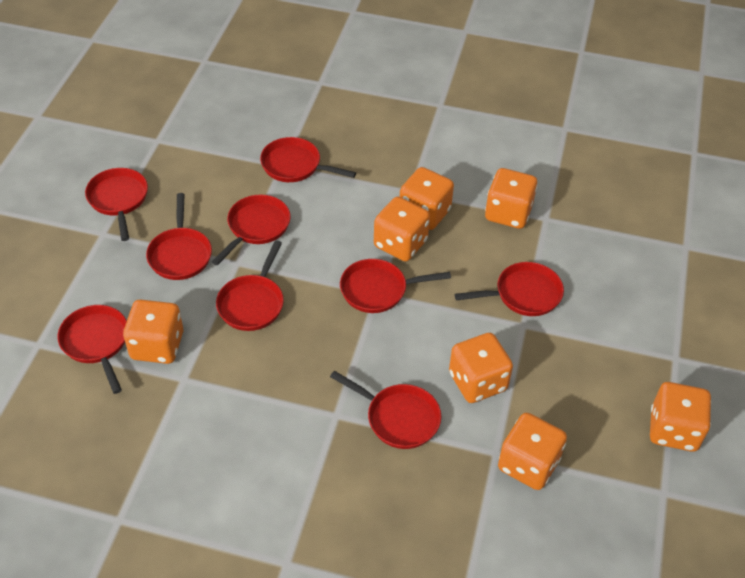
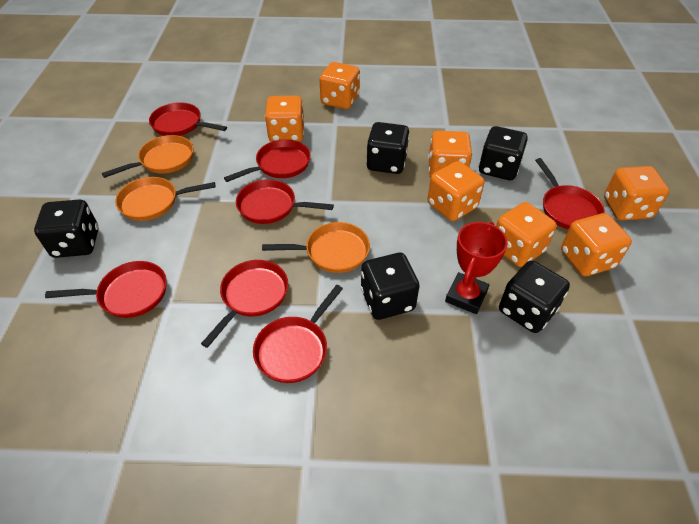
black dice: none = 0 -> [34,199,99,258] [361,253,419,320] [366,122,410,174] [479,126,528,180] [499,260,570,333] = 5
orange pan: none = 0 -> [102,135,194,178] [115,177,216,221] [262,222,370,273] = 3
red pan: [58,305,127,394] [85,168,148,241] [146,193,212,280] [212,195,291,265] [216,240,284,331] [260,137,356,182] [330,371,441,449] [340,259,451,313] [455,262,564,316] = 9 -> [45,261,167,318] [149,102,227,136] [201,260,288,348] [224,139,311,182] [236,179,334,224] [253,285,343,383] [535,158,605,229] = 7
red trophy: none = 0 -> [445,222,508,314] = 1

